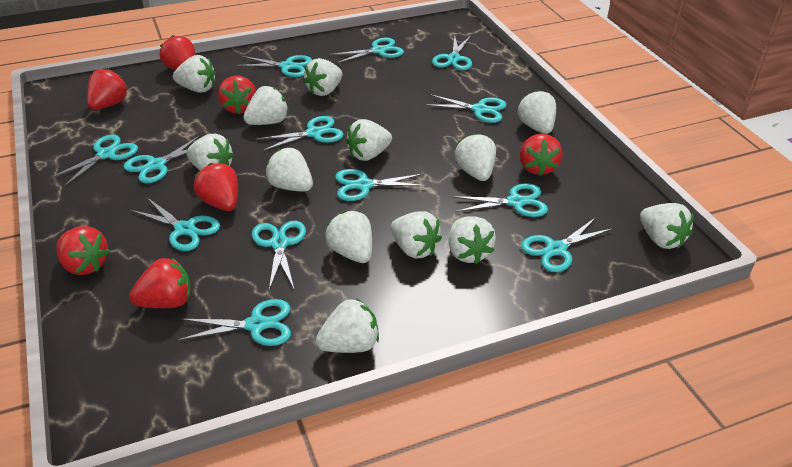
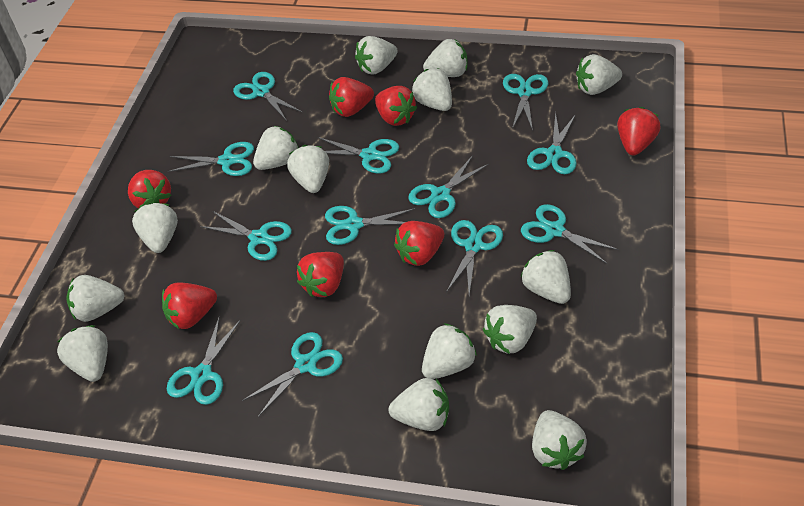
turquoise scissors: [49,135,138,188] [124,136,200,184] [130,198,220,251] [178,299,291,346] [236,55,312,77] [252,221,306,290] [256,116,344,151] [330,38,404,64] [335,169,427,201] [425,94,507,123] [432,35,472,70] [452,183,548,217] [521,217,613,272] = 13 -> [167,142,254,176] [167,316,241,405] [200,211,292,261] [233,72,302,121] [242,332,343,417] [318,137,399,174] [325,206,416,245] [408,155,489,218] [446,220,503,295] [503,74,548,131] [521,204,619,264] [527,113,577,174] = 12
white strawberry: [173,55,216,93] [186,134,234,171] [243,86,289,125] [265,148,313,191] [303,58,342,96] [316,298,379,353] [325,211,372,263] [346,119,392,161] [390,211,442,259] [448,216,496,264] [455,133,496,181] [518,90,556,134] [640,203,693,249] = 13 -> [57,325,108,382] [66,275,125,322] [132,202,178,253] [253,126,299,170] [287,145,329,193] [355,36,398,75] [388,378,449,431] [412,68,452,111] [422,323,477,379] [423,39,468,77] [483,305,537,354] [521,250,571,304] [532,410,587,470] [576,54,622,95] = 14

